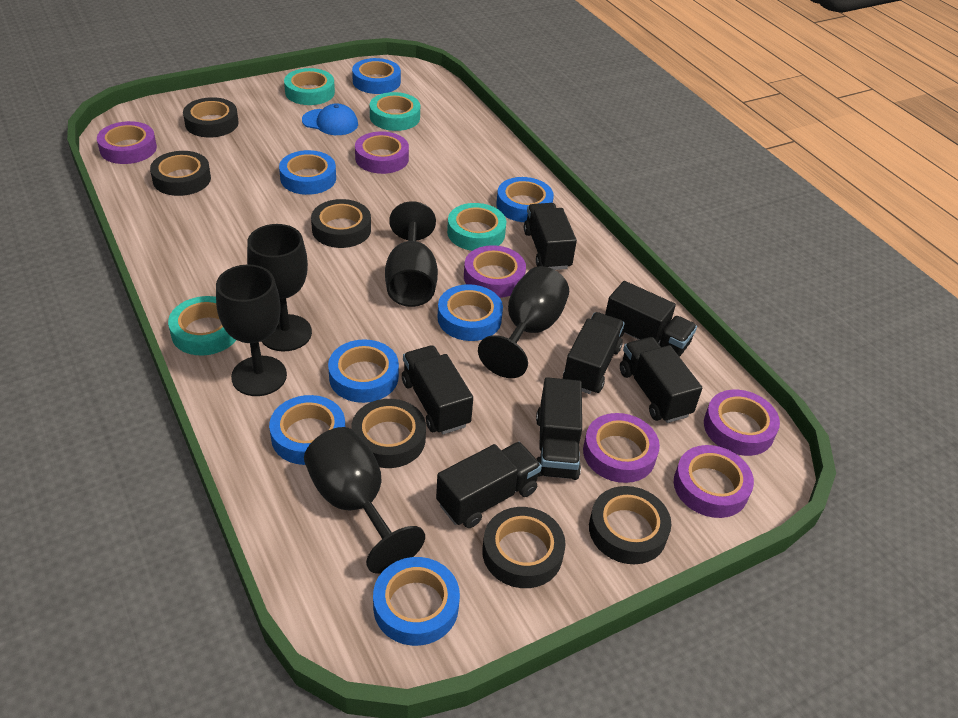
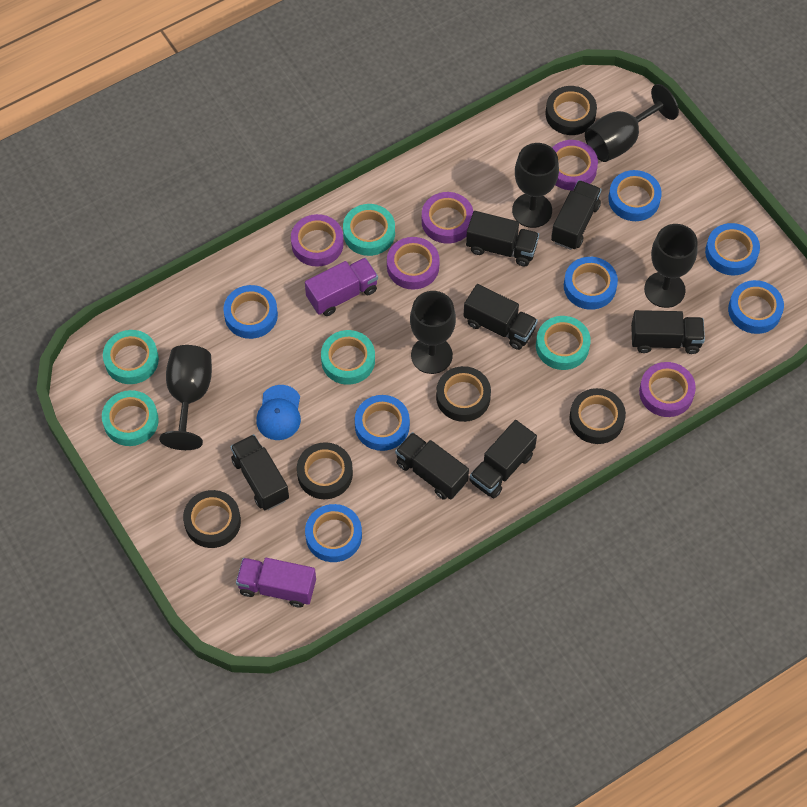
black tape: [150,151,211,196] [183,97,239,137] [311,199,371,248] [351,399,426,468] [482,507,566,588] [589,486,671,564] = 6 -> [183,490,241,548] [297,442,353,499] [436,366,491,422] [546,86,597,135] [569,388,626,444] = 5
purple tape: [97,121,157,164] [355,131,409,174] [464,245,526,298] [583,413,660,483] [674,445,754,518] [704,390,780,456] = 6 -> [291,214,344,267] [387,237,440,290] [422,192,473,244] [552,140,598,190] [639,362,696,417] = 5
purple truck: none = 0 -> [236,558,316,607] [305,258,378,316] = 2
turquoise tape: [168,296,236,355] [284,68,335,105] [370,92,420,131] [447,203,506,251] = 4 -> [102,390,159,446] [103,330,159,384] [321,330,375,385] [343,204,395,256] [536,316,591,370] = 5

